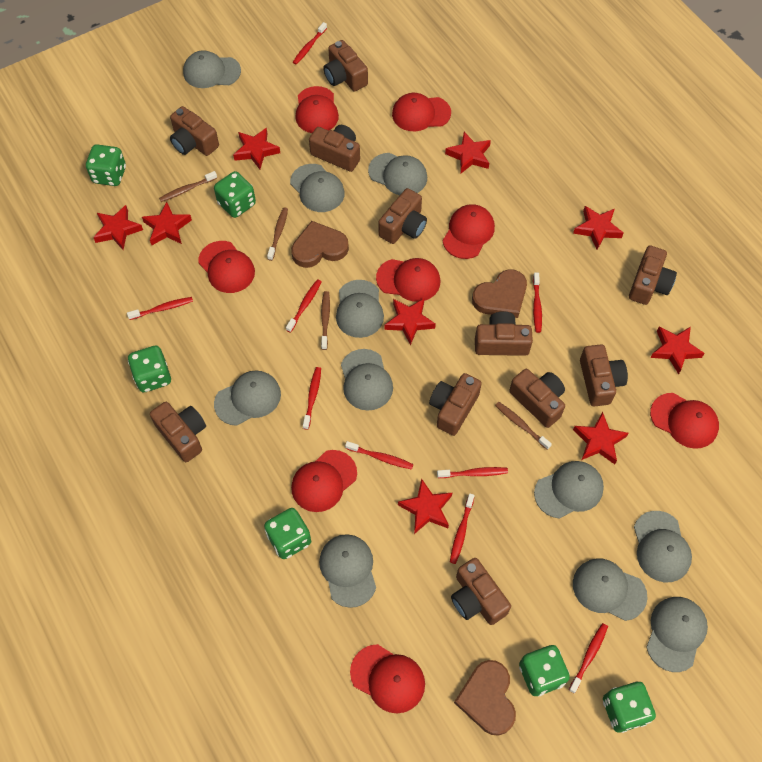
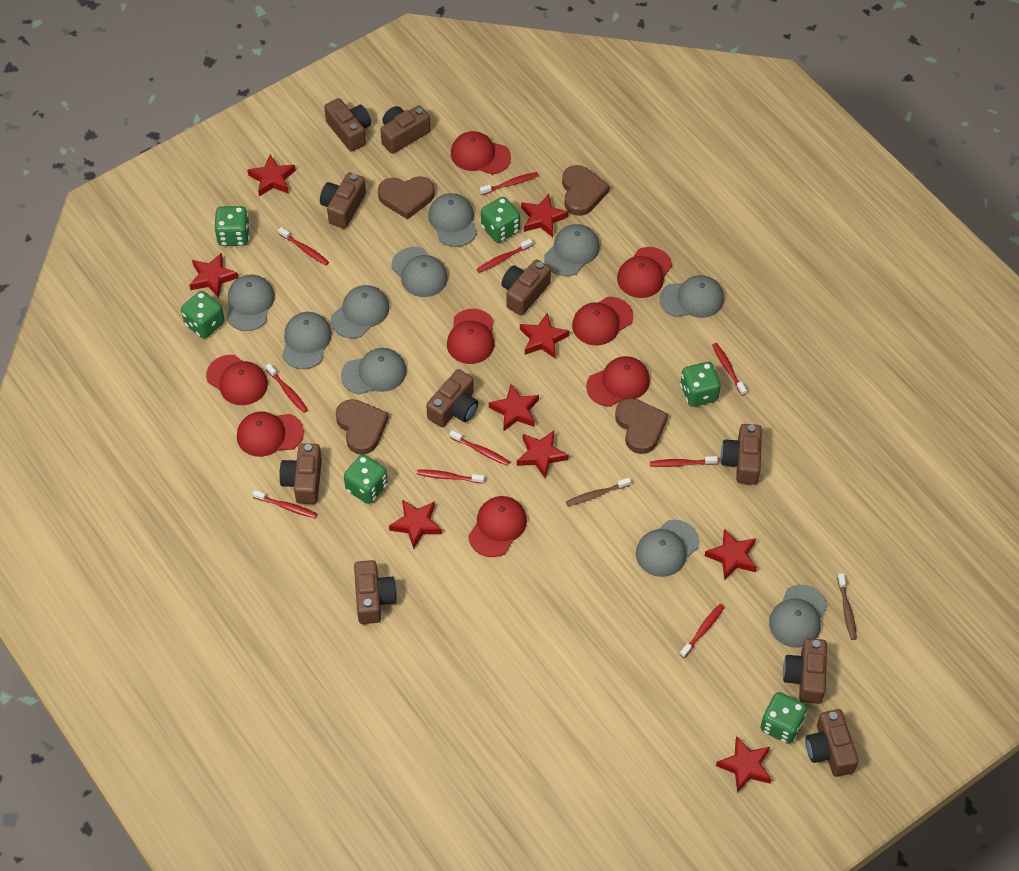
brown camera: [150,402,206,462] [170,106,219,156] [309,125,360,172] [323,40,368,91] [378,188,427,244] [429,373,482,436] [451,558,511,625] [475,311,533,356] [509,369,565,428] [580,344,628,407] [629,245,677,305] = 11 -> [279,443,322,504] [320,173,366,229] [324,98,371,152] [354,560,397,624] [380,105,430,154] [426,369,478,427] [502,259,551,316] [721,424,762,485] [783,638,827,704] [806,709,859,777] = 10
brown heart: [291,221,349,268] [454,660,516,736] [472,269,527,318] = 3 -> [336,399,389,454] [378,176,435,220] [562,165,610,216] [615,398,668,454] = 4
brown toothbrush: [159,171,217,202] [267,207,288,261] [321,291,330,350] [495,402,552,450] = 4 -> [566,478,631,506] [837,573,857,640] = 2
grey cap: [183,50,241,88] [214,370,281,426] [290,164,345,212] [319,534,376,608] [336,280,384,338] [341,349,393,411] [368,153,427,195] [534,461,604,519] [573,558,648,621] [634,511,692,582] [646,597,708,672] = 11 -> [226,275,275,331] [282,312,332,369] [331,285,390,338] [341,348,407,395] [392,247,448,297] [428,193,477,247] [544,224,600,276] [636,520,699,577] [660,275,724,318] [769,585,828,648] = 10
red toothbrush: [127,297,193,320] [286,279,322,333] [293,22,327,64] [303,367,321,430] [345,441,414,470] [437,467,508,478] [450,493,475,564] [533,273,542,333] [569,623,608,694] = 9 -> [252,490,317,518] [266,363,308,413] [278,227,329,265] [417,470,485,484] [450,430,510,466] [477,239,533,273] [480,172,539,195] [650,456,718,467] [680,604,725,658] [712,343,747,396] = 10

